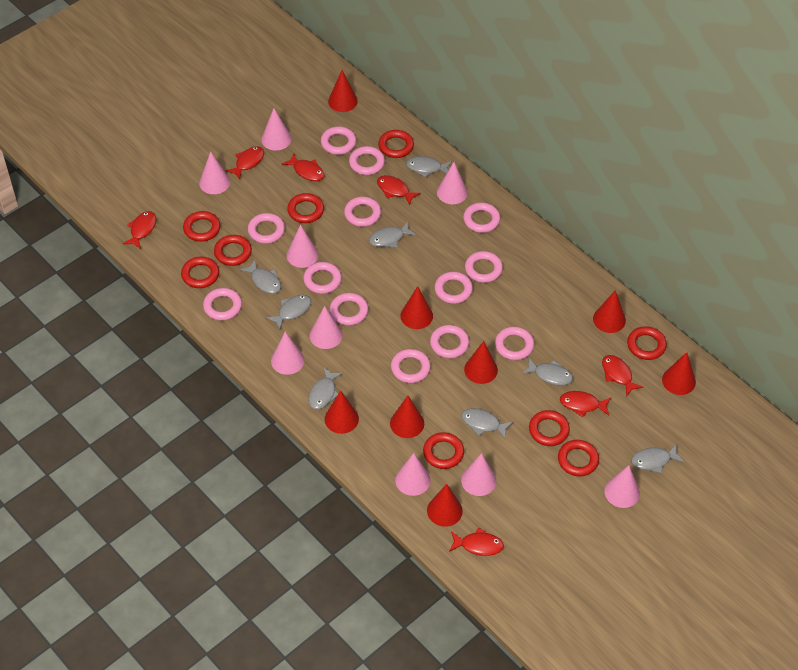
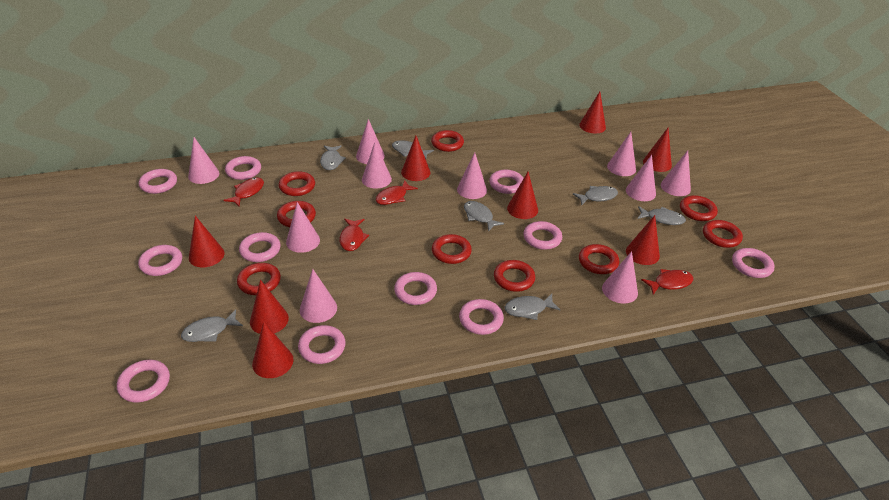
grey fish: [240,260,281,294] [266,295,311,330] [308,367,343,409] [369,221,416,247] [406,156,452,177] [461,408,513,439] [522,358,573,386] [631,444,684,473] = 8 -> [181,309,243,342] [320,145,346,170] [392,140,434,159] [464,201,504,231] [505,294,561,320] [573,186,618,205] [637,206,686,225] = 7
pink cone: [199,151,230,194] [261,108,291,151] [271,332,305,375] [287,225,318,268] [310,306,343,349] [395,453,431,496] [437,162,468,204] [461,453,496,496] [605,465,640,508] = 9 -> [188,137,219,184] [286,202,320,253] [300,269,337,323] [356,119,385,164] [362,142,392,189] [457,152,487,199] [602,251,638,304] [607,132,636,176] [626,155,656,201] [661,150,691,196] = 10
pink ring: [203,288,242,321] [248,213,285,244] [303,262,342,294] [321,126,356,155] [330,293,368,326] [344,197,381,227] [349,146,385,175] [391,349,431,383] [430,325,469,358] [435,272,473,304] [463,202,500,233] [465,251,503,283] [495,327,534,360] = 13 -> [117,360,170,403] [138,245,182,276] [139,169,177,194] [225,156,261,180] [239,232,281,262] [298,325,346,364] [394,272,437,305] [459,299,504,335] [489,170,524,194] [523,221,562,250] [732,248,775,278] = 11
red fish: [123,211,156,249] [225,146,264,179] [282,153,324,181] [377,175,421,206] [449,527,504,556] [560,391,611,417] [602,355,643,397] = 7 -> [223,177,264,206] [340,218,369,251] [376,180,418,205] [641,269,694,295] = 4

